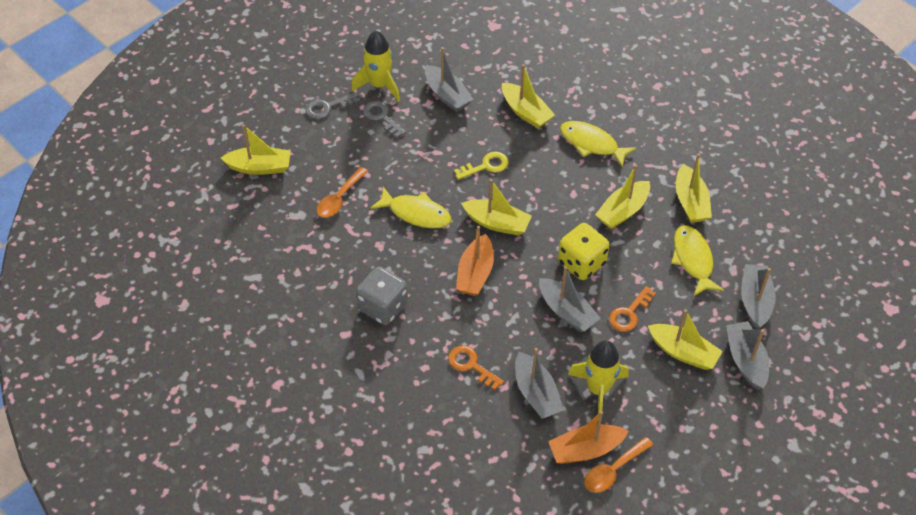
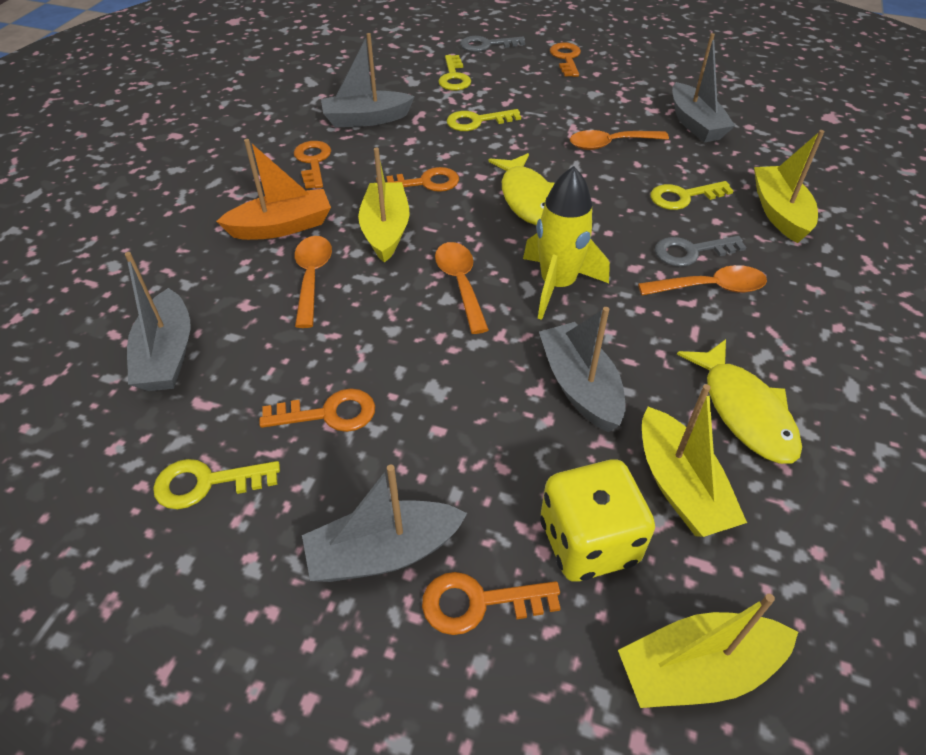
grey dice: [356,266,408,325] = 1 -> none = 0
orange boat: [456,226,494,296] [548,411,628,464] = 2 -> [216,139,331,240] = 1
orange key: [448,346,504,390] [609,286,656,332] = 2 -> [259,389,375,432] [294,141,331,189] [376,167,459,192] [422,572,561,635] [550,43,581,77] = 5
orange spoon: [317,167,368,218] [584,437,653,493] = 2 -> [295,236,332,328] [435,242,489,334] [570,130,669,150] [638,265,767,295] = 4
yellow boat: [221,124,291,175] [461,179,532,236] [502,64,555,129] [595,165,650,229] [648,309,723,370] [676,153,712,223] = 6 -> [358,148,410,263] [618,594,798,708] [642,384,747,537] [754,130,825,243] = 4
yellow fish: [370,187,451,228] [560,121,636,168] [671,225,724,296] = 3 -> [489,153,555,225] [677,339,802,464] = 2
yellow key: [454,152,509,180] = 1 -> [153,459,280,509] [439,55,471,91] [446,109,521,131] [650,181,734,210] = 4
yellow rocket: [351,31,400,102] [568,340,629,418] = 2 -> [523,166,610,320] = 1

